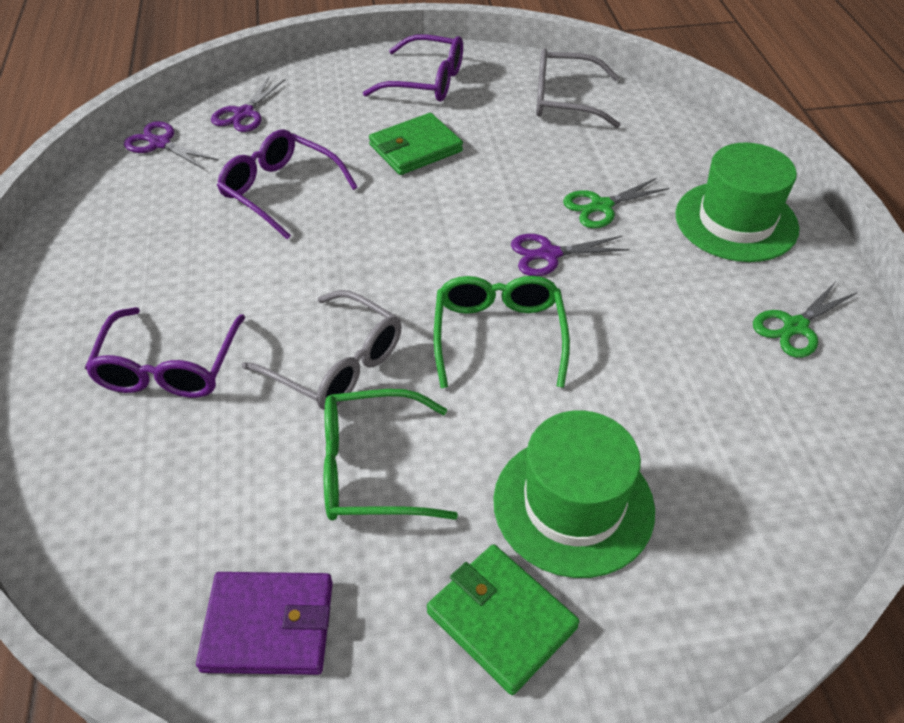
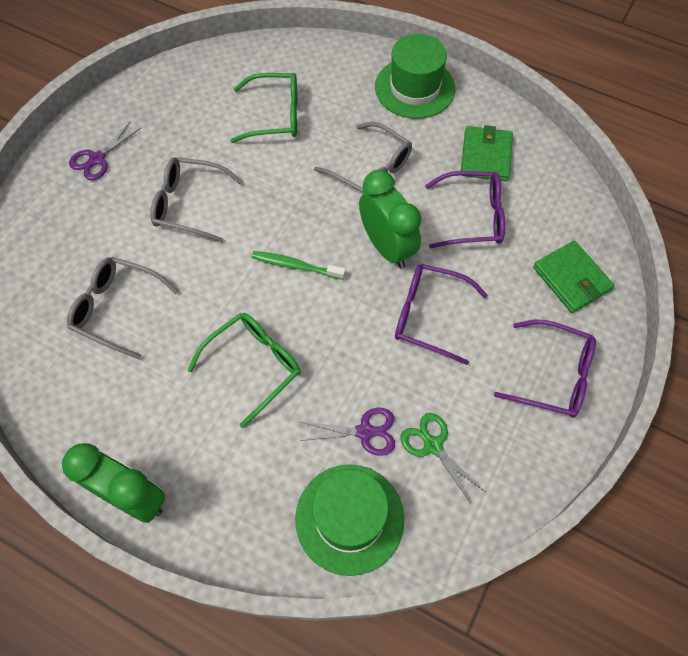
green clock: none = 0 -> [62,443,166,523] [359,170,421,268] = 2
green scissors: [563,178,670,228] [753,281,857,358] = 2 -> [401,413,485,503] = 1
green toothbrush: none = 0 -> [252,251,346,280] = 1
grey glasses: [242,290,401,410] [536,48,620,128] = 2 -> [67,257,179,360] [150,157,243,242] [314,122,412,193] = 3
purple scissors: [124,121,219,169] [211,77,285,132] [511,234,630,276] = 3 -> [69,122,141,180] [300,408,395,456] = 2
purple wallet: [196,572,333,675] = 1 -> none = 0

